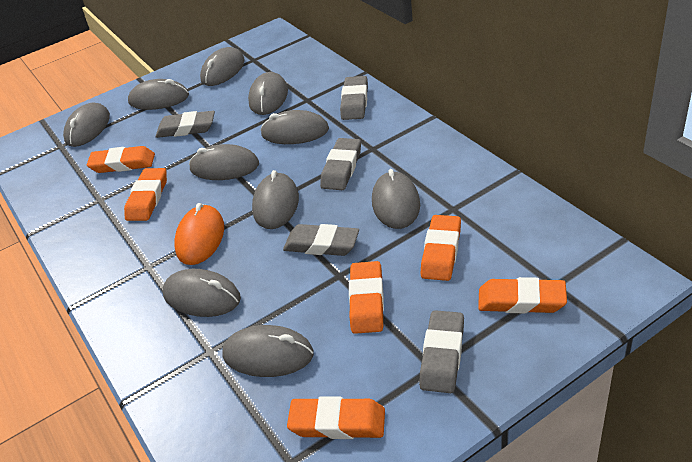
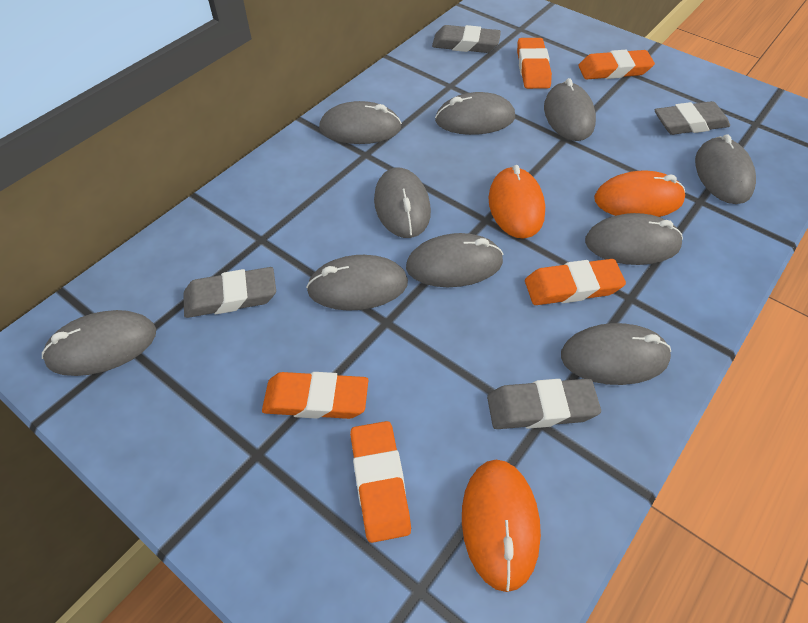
grey eraser: [156,111,215,138] [283,224,359,256] [320,138,361,190] [340,76,368,120] [419,310,464,393] = 5 -> [184,267,276,318] [432,25,501,53] [487,379,601,429] [655,101,730,135] = 4
orange eraser: [86,146,155,173] [124,168,167,221] [287,396,385,439] [349,261,384,334] [421,215,461,281] [478,277,567,314] = 6 -> [262,372,368,419] [350,421,411,543] [517,38,552,89] [525,259,626,305] [578,50,655,80] = 5
orange mouse: [174,203,224,265] = 1 -> [462,460,541,592] [489,165,545,239] [594,171,685,217] = 3

